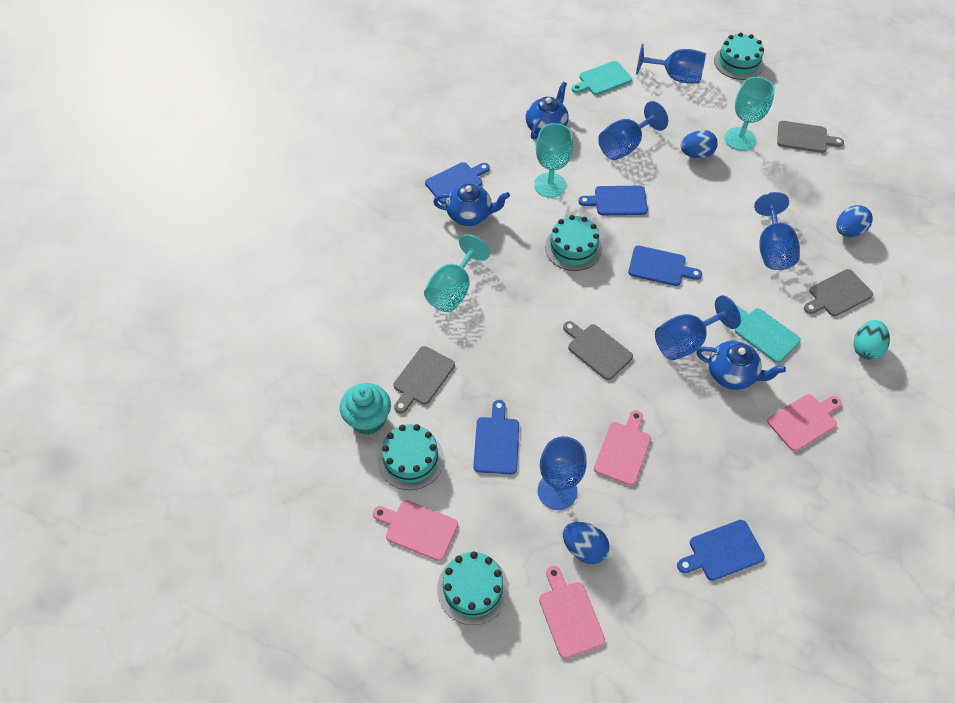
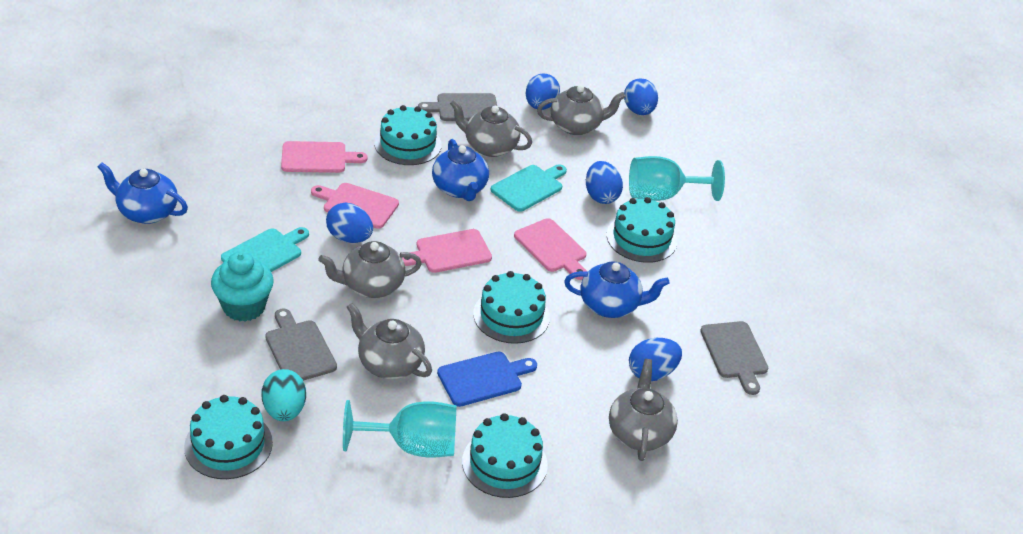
blue cutting board: [425,162,490,204] [473,400,519,474] [578,186,648,215] [628,246,702,286] [677,520,765,581] = 5 -> [437,352,537,407] = 1
blue egg: [563,522,609,564] [681,130,718,159] [836,205,873,237] = 3 -> [326,203,373,243] [526,73,560,110] [586,161,623,204] [624,79,658,115] [629,338,682,381] = 5
blue goblet: [538,436,586,510] [598,101,668,160] [636,44,706,84] [655,295,741,360] [754,192,800,270] = 5 -> none = 0
grey cutting board: [394,346,455,413] [563,321,633,380] [777,121,844,153] [804,269,873,316] = 4 -> [265,308,337,381] [418,93,497,121] [700,321,768,395] = 3
grey teapot: none = 0 -> [318,241,422,298] [347,303,432,379] [450,100,532,157] [537,85,626,135] [609,359,678,461] = 5
turquoise cake: [378,424,444,490] [437,552,509,625] [545,215,602,271] [714,32,764,80] = 4 -> [184,395,273,479] [374,105,442,165] [462,413,548,498] [473,271,550,344] [607,197,677,263] = 5
turquoise goblet: [424,234,490,312] [534,123,573,198] [725,77,775,151] = 3 -> [343,400,457,458] [629,156,725,201] = 2

